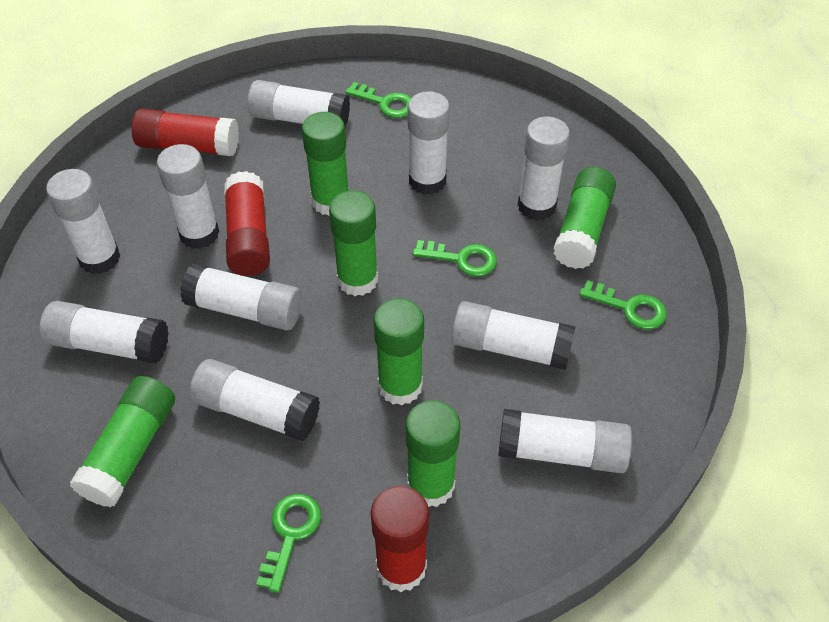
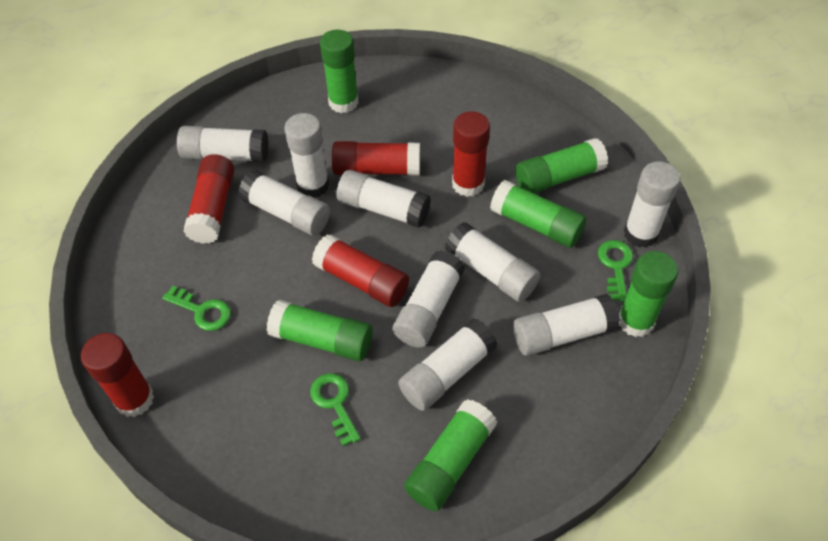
green key: [256,494,321,593] [345,82,411,118] [413,240,497,277] [579,280,667,329] = 4 -> [162,286,231,331] [310,373,361,446] [598,240,633,302] = 3
red glue stick: [132,108,239,156] [224,171,270,276] [370,486,429,592] = 3 -> [81,333,154,417] [183,154,234,244] [312,234,409,307] [332,141,420,176] [452,111,490,197] = 5
white glue stick: [39,301,169,364] [46,169,120,274] [157,144,219,249] [180,264,302,331] [189,359,320,441] [248,80,350,128] [408,91,450,195] [451,301,576,370] [498,409,632,473] [518,117,570,221] = 10 -> [177,126,269,162] [238,170,330,236] [284,113,329,198] [336,170,431,228] [393,250,465,348] [398,318,497,411] [445,222,540,302] [513,294,620,356] [624,161,680,248] = 9

